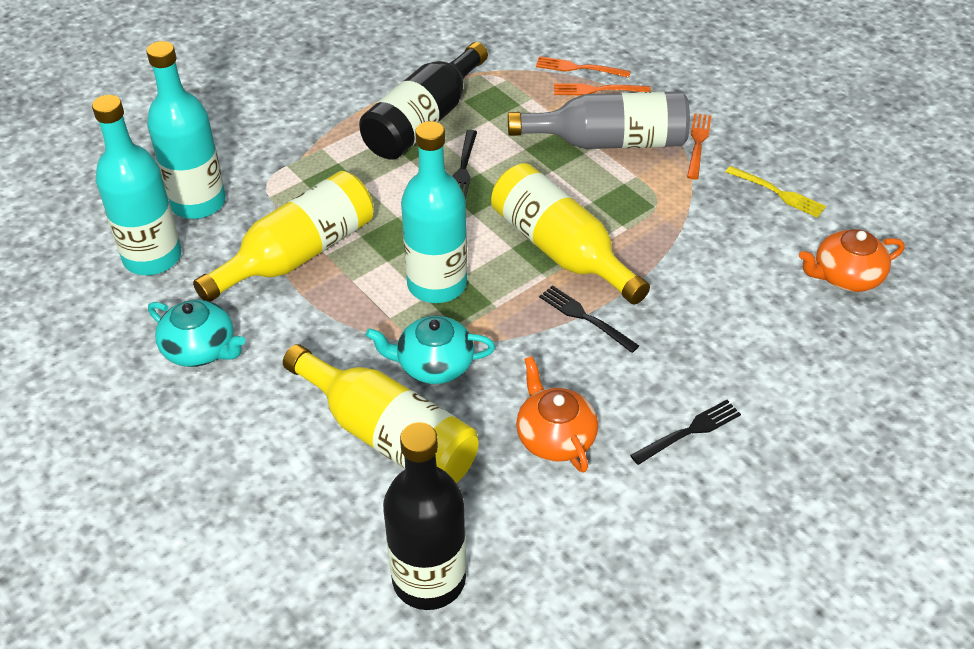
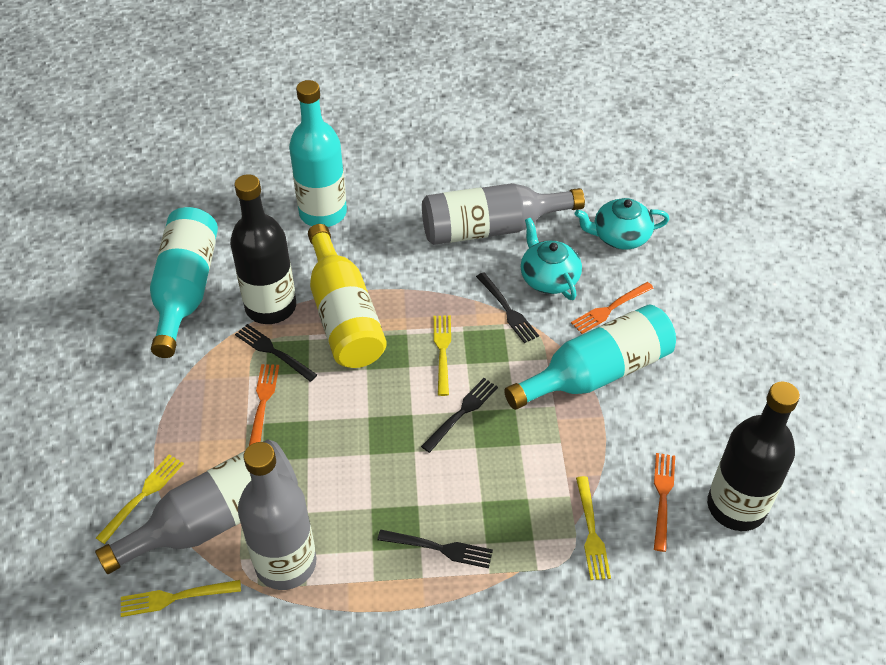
black fork: [452,130,477,200] [539,285,639,353] [630,400,741,465] = 3 -> [235,324,317,382] [377,530,493,568] [421,378,498,453] [476,273,539,343] = 4
grey bottle: [508,91,690,149] = 1 -> [95,440,298,574] [238,442,316,590] [422,183,585,245] = 3
orange teapot: [516,356,598,473] [799,229,905,292] = 2 -> none = 0
yellow bottle: [193,171,374,302] [283,344,479,483] [491,163,650,304] = 3 -> [308,224,387,368] = 1
yellow fork: [726,166,826,218] = 1 -> [96,454,184,544] [121,580,241,617] [434,316,451,396] [576,476,611,580] = 4

